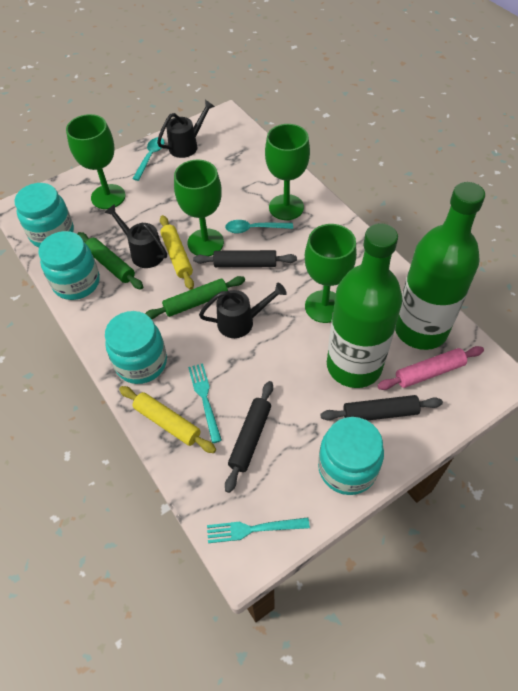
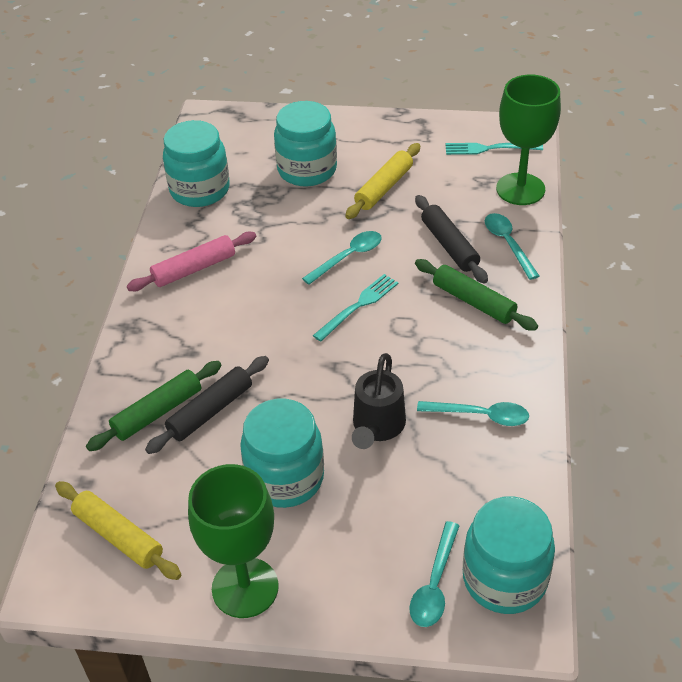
black rolling pin: [193,250,297,267] [225,381,273,493] [320,395,443,421] = 3 -> [145,356,269,454] [415,195,488,284] = 2
black watering can: [104,204,167,268] [157,100,215,158] [199,282,287,338] = 3 -> [352,353,406,449] = 1
green bottle: [327,223,402,388] [395,182,485,350] = 2 -> none = 0
green goblet: [66,114,126,209] [174,160,224,256] [265,124,310,220] [305,224,357,323] = 4 -> [188,464,279,618] [496,75,561,205] = 2
turquoise spoon: [133,137,164,181] [225,220,293,233] = 2 -> [302,231,382,285] [409,521,460,627] [417,401,529,426] [485,213,539,280] = 4

